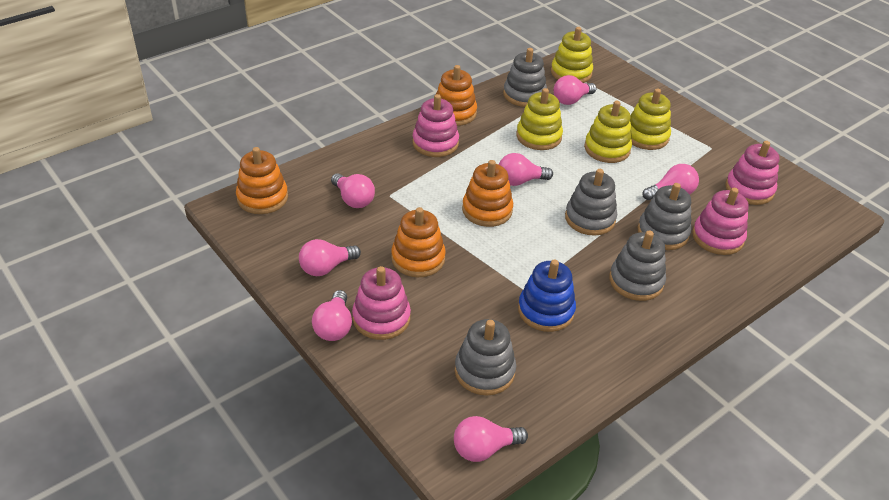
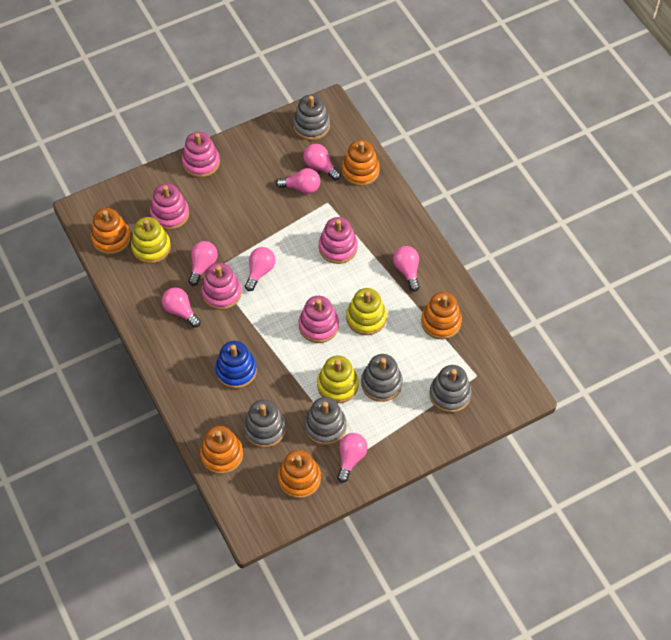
orange stacking toy: [236,147,288,214] [391,207,446,277] [436,65,477,126] [462,160,513,227] = 4 -> [91,208,131,255] [200,426,243,474] [278,450,321,499] [342,140,380,186] [421,292,462,339] = 5
pink stacking toy: [352,266,411,340] [413,94,459,157] [692,188,749,255] [725,141,780,205] = 4 -> [150,184,189,230] [182,132,220,178] [201,263,242,310] [299,296,339,343] [319,217,358,264] = 5
yellow stacking toy: [516,88,563,150] [551,27,593,83] [584,101,632,163] [630,89,671,150] = 4 -> [131,217,171,264] [317,356,359,403] [346,288,387,335] = 3

